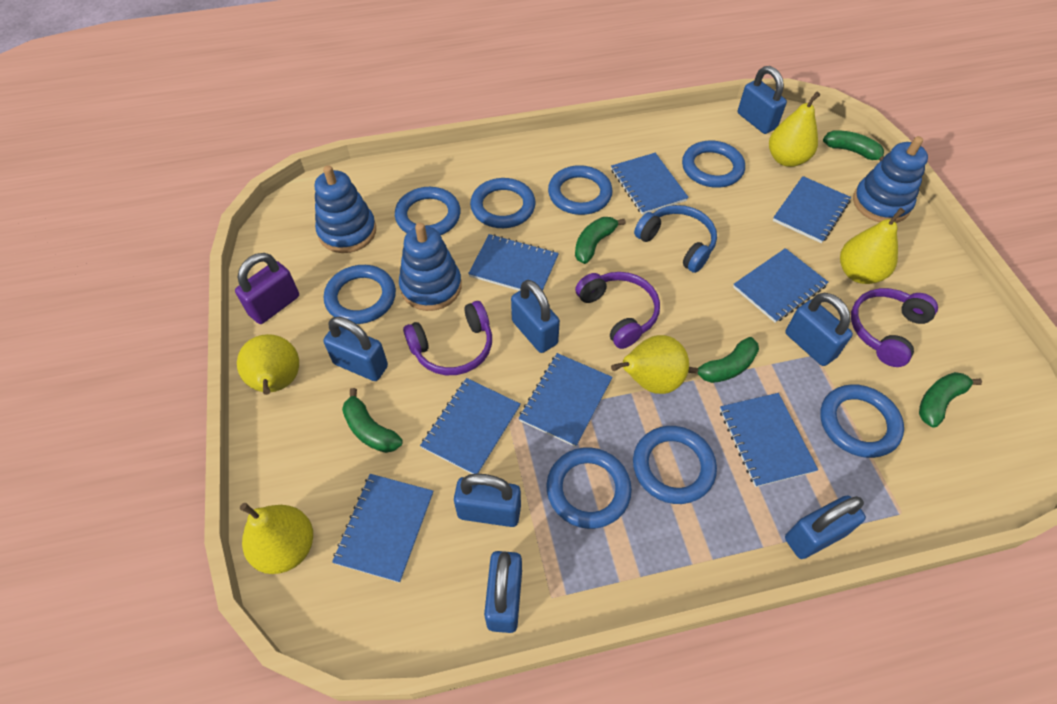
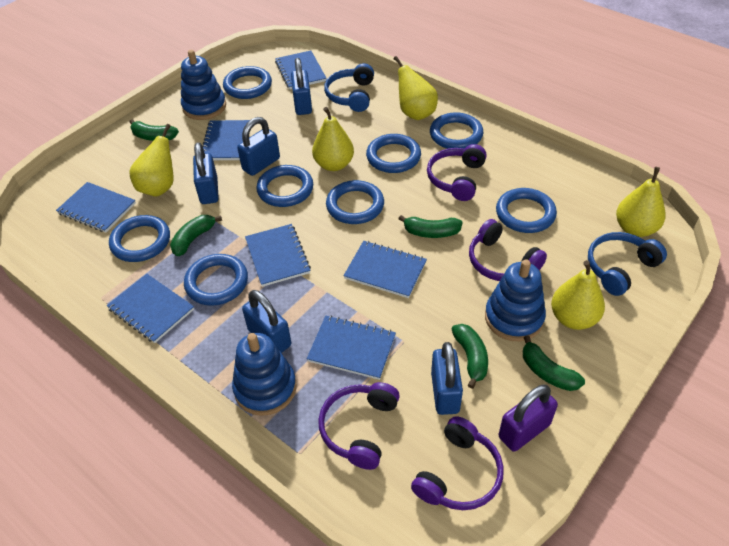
blue headphones: [634,205,717,273] = 1 -> [324,63,374,112] [588,232,667,296] = 2
blue notebook: [332,474,433,583] [420,378,521,474] [468,234,559,291] [519,353,613,447] [611,153,689,215] [720,393,818,487] [733,248,829,323] [773,176,851,243] = 8 -> [56,182,136,232] [107,274,194,343] [203,120,250,160] [245,224,311,287] [275,50,326,89] [307,315,396,380] [344,241,427,298] = 7
blue padlock: [323,317,388,381] [454,474,521,527] [484,551,522,633] [511,280,560,353] [738,66,787,134] [785,495,866,559] [786,293,853,366] = 7 -> [193,142,219,204] [237,117,280,176] [242,290,291,353] [291,58,312,115] [431,342,463,415] = 5
purple headphones: [403,301,492,375] [575,272,660,349] [851,288,938,367] = 3 -> [318,382,400,470] [411,416,504,510] [427,144,487,201] [469,219,547,281] = 4

